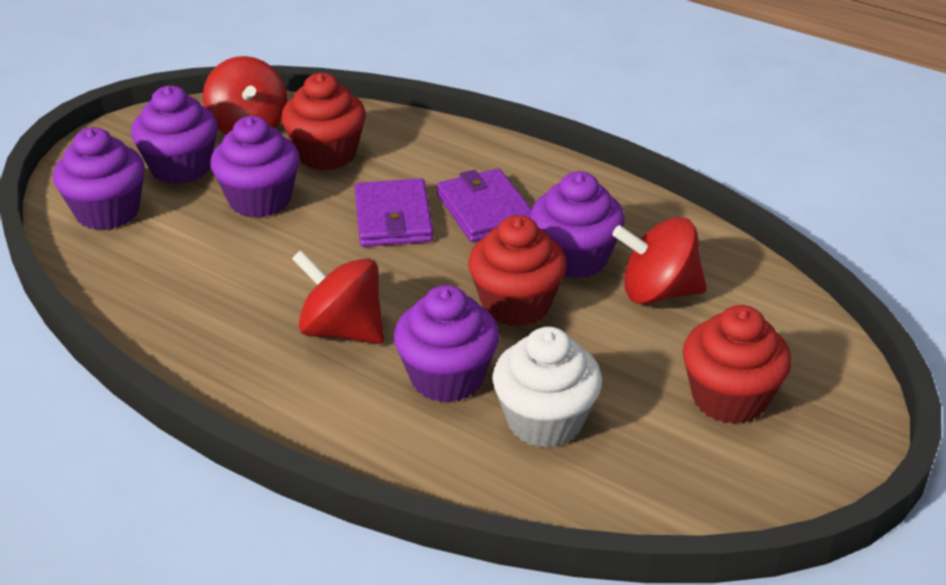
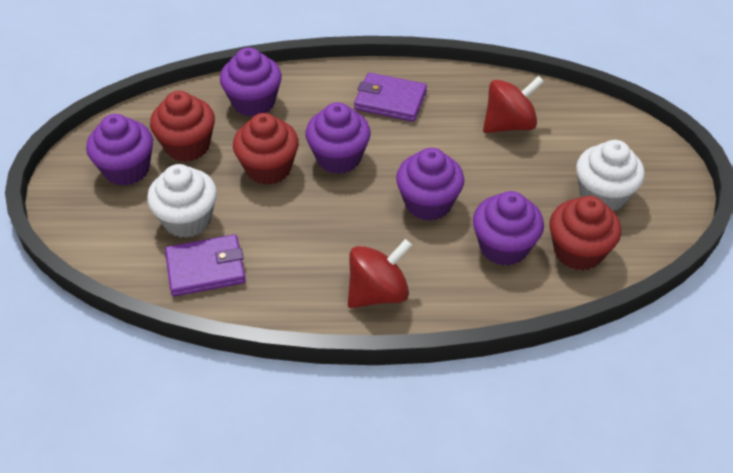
red spinning top: [203,56,287,135] [292,250,384,344] [612,217,707,304] = 3 -> [348,239,412,308] [483,76,544,133] = 2
white cupcake: [492,327,602,448] = 1 -> [147,164,217,238] [576,140,645,212] = 2

